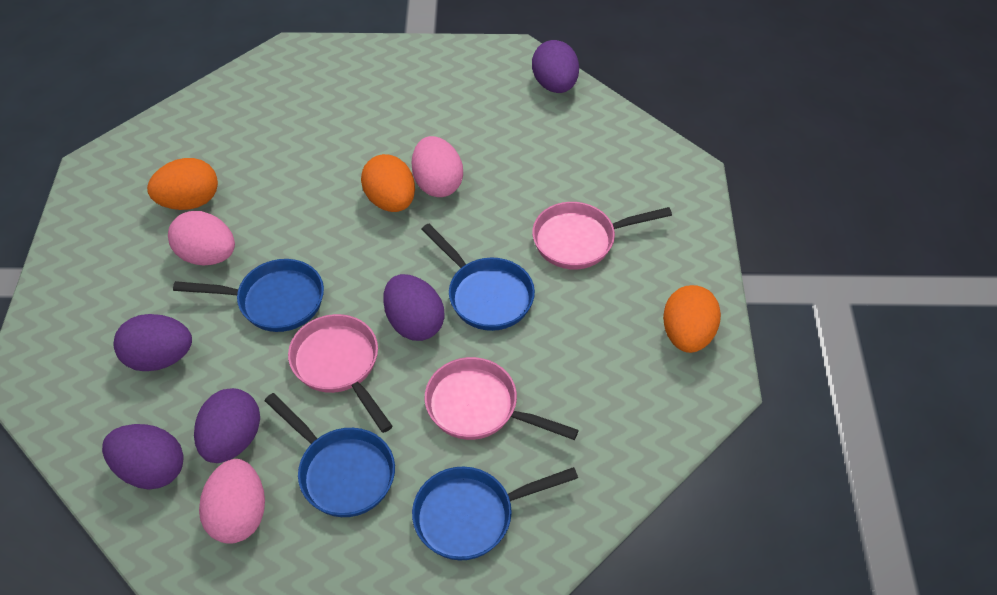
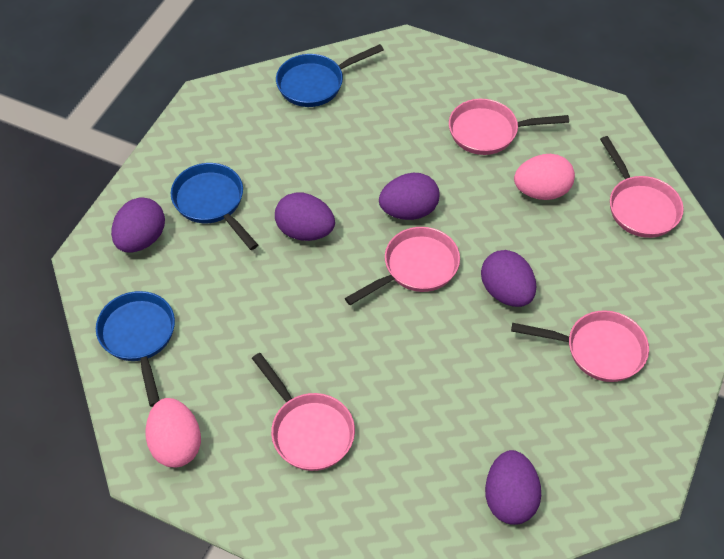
blue pan: [173,259,324,332] [264,393,395,517] [412,467,578,561] [421,224,535,331] = 4 -> [96,291,175,407] [171,163,258,250] [276,44,384,107] = 3
orange egg: [147,158,218,210] [361,154,415,212] [663,285,721,353] = 3 -> none = 0
pink egg: [168,211,235,265] [199,459,265,544] [412,136,463,197] = 3 -> [145,398,201,467] [514,154,575,200] = 2
pink pan: [288,314,393,433] [425,357,579,440] [532,202,672,270] = 3 -> [252,353,355,471] [345,227,460,305] [449,99,569,155] [511,310,649,382] [600,136,684,238] = 5

